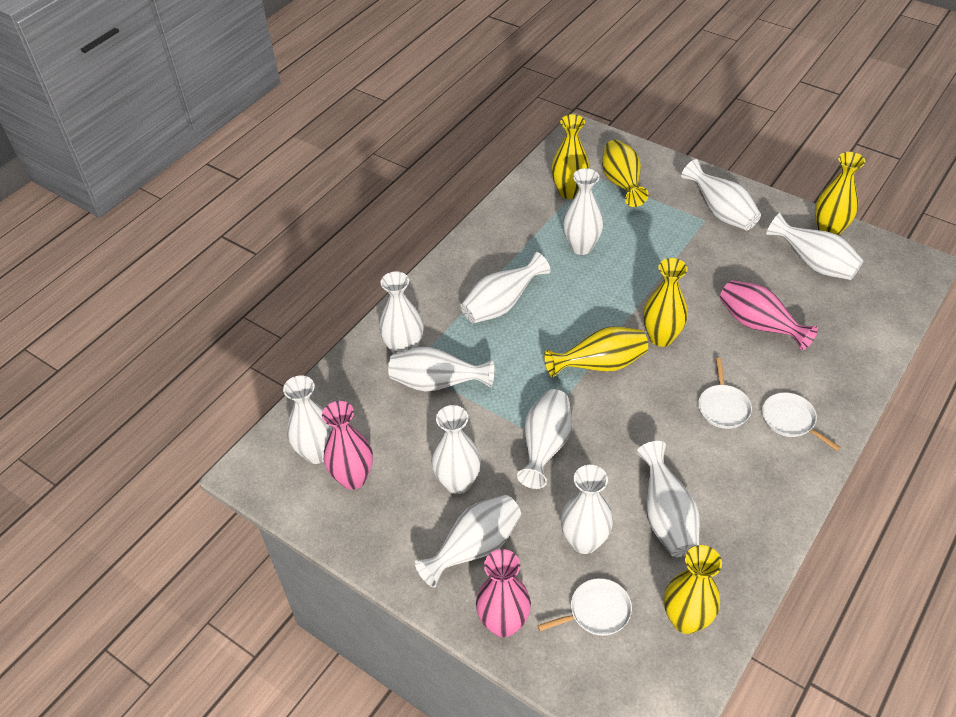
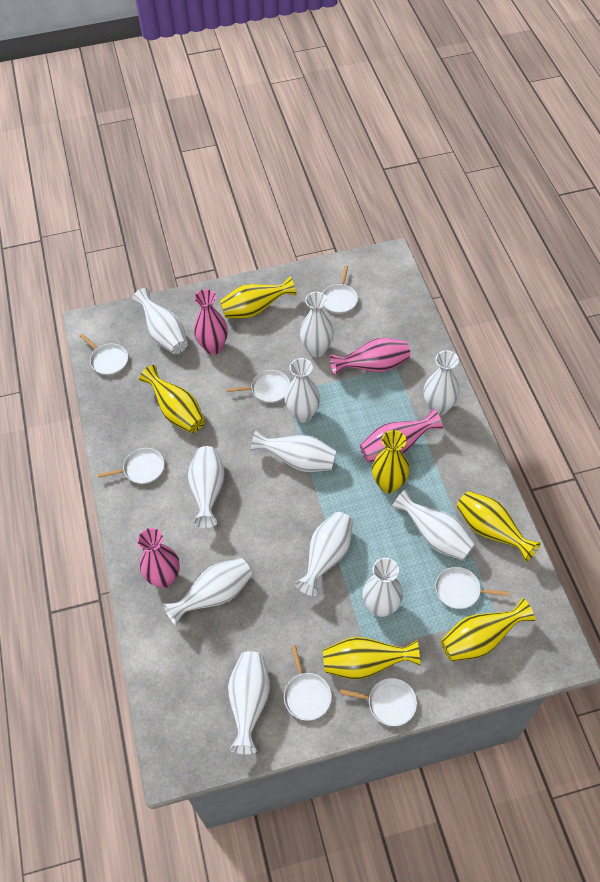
pink vase: [322,401,373,490] [476,549,531,637] [720,280,818,350] = 3 -> [137,528,180,588] [194,289,228,355] [330,338,410,375] [360,409,443,463] = 4
white pan: [537,578,632,636] [698,358,752,429] [762,392,841,451] = 3 -> [80,334,128,375] [98,448,164,484] [227,370,290,403] [284,645,332,720] [323,266,358,314] [340,678,417,726] [435,567,509,609] = 7
white vase: [283,375,333,464] [379,271,423,354] [388,347,495,392] [415,495,521,588] [431,405,481,494] [461,252,550,323] [517,389,572,489] [561,465,613,554] [563,168,604,255] [637,441,700,557] [681,159,761,231] [766,213,864,280] = 12 -> [132,288,188,354] [163,558,252,625] [188,446,225,528] [228,651,270,755] [250,430,336,472] [285,358,320,423] [295,512,353,596] [300,292,334,357] [362,558,403,617] [392,489,476,561] [424,350,459,415] = 11

